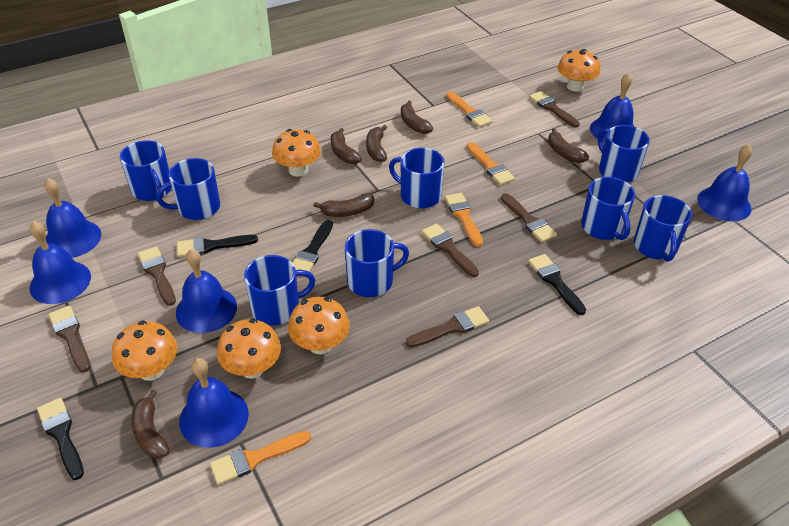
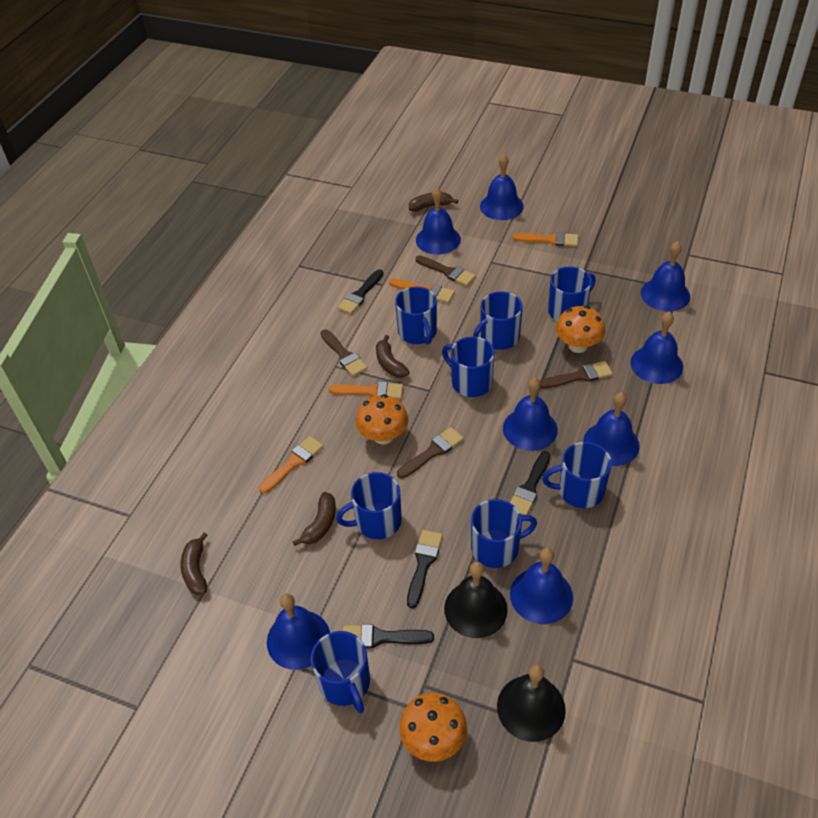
black bell: none = 0 -> [444,562,508,638] [497,664,566,742] = 2
blue bell: [30,221,91,304] [44,178,101,258] [176,249,237,333] [179,358,249,448] [590,73,634,142] [697,144,753,221] = 6 -> [267,594,330,670] [416,188,461,255] [480,154,524,220] [503,378,558,451] [510,548,573,624] [583,392,640,466] [630,312,683,384] [641,241,690,312] = 8
brown banana: [131,390,170,459] [313,193,374,217] [331,128,362,164] [366,125,387,162] [401,101,433,134] [548,128,589,163] = 6 -> [181,533,208,595] [292,492,336,546] [376,335,410,378] [409,192,458,212] = 4
brown brush: [49,305,90,373] [138,246,176,306] [406,306,489,347] [422,224,479,277] [501,193,557,242] [529,91,580,128] = 6 -> [321,329,368,376] [397,427,464,479] [415,255,476,286] [540,361,613,389] = 4
orange mushroom: [112,320,177,381] [217,319,281,379] [272,129,321,177] [288,297,350,354] [558,49,600,92] = 5 -> [356,394,408,445] [399,692,467,762] [556,306,605,353] = 3

